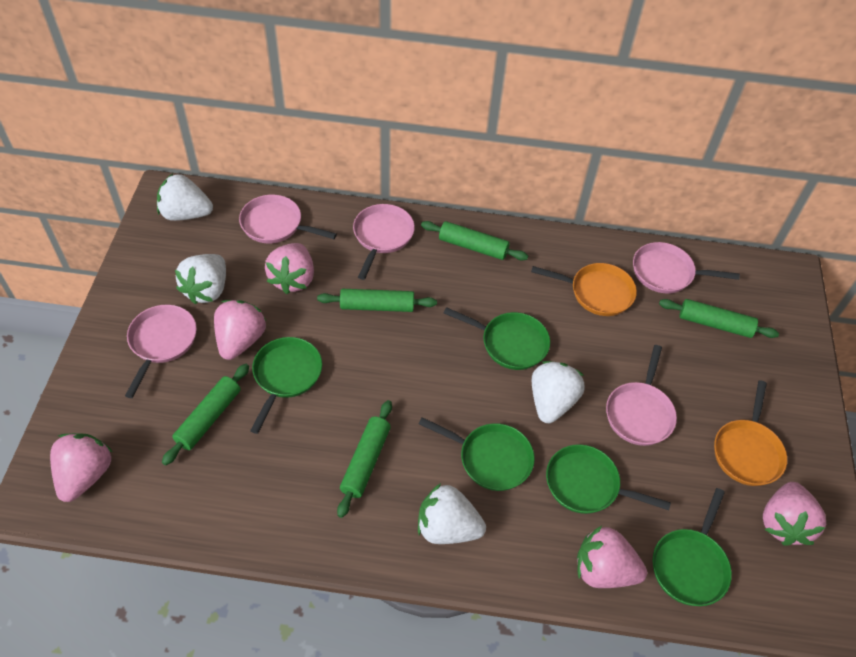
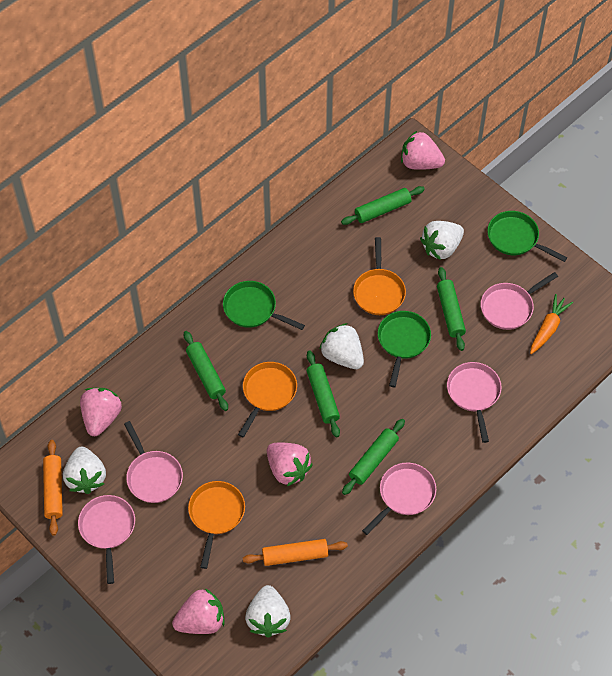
green pan: [250,337,322,434] [419,417,535,491] [444,307,550,370] [546,444,671,514] [652,488,732,606] = 5 -> [223,281,305,330] [378,311,431,387] [487,211,567,262] = 3
orange carrot: none = 0 -> [530,294,573,354] = 1
orange pan: [531,263,637,316] [714,380,787,486] = 2 -> [188,481,245,569] [238,362,297,437] [353,237,406,315] = 3
orange rolling pin: none = 0 -> [43,440,63,536] [243,539,348,566] = 2
pink strawberry: [50,433,113,502] [214,300,266,360] [265,243,314,294] [577,526,647,588] [763,482,826,546] = 5 -> [80,388,122,436] [172,588,225,634] [267,443,313,486] [401,131,445,170] = 4

